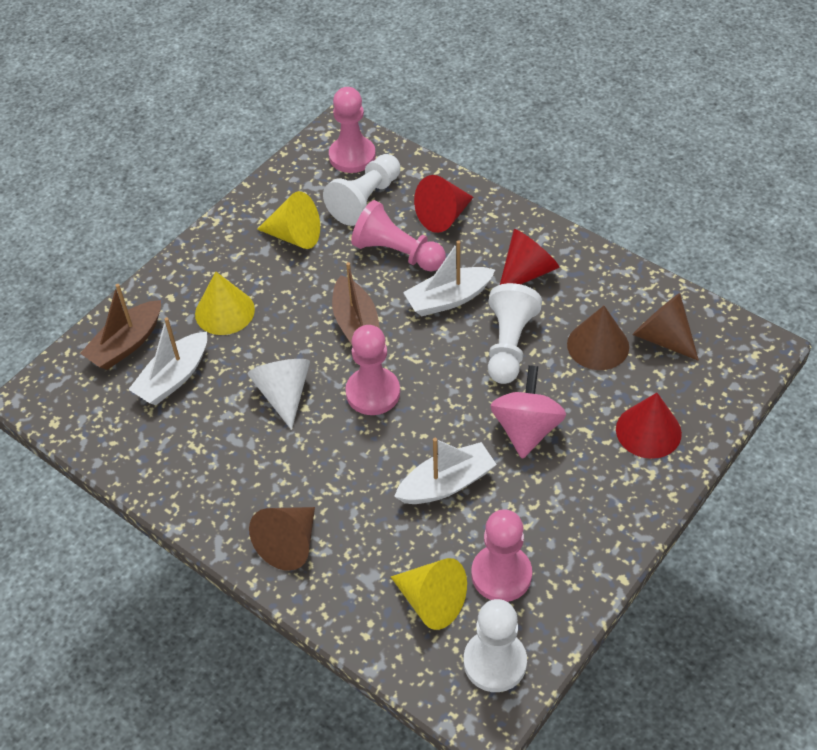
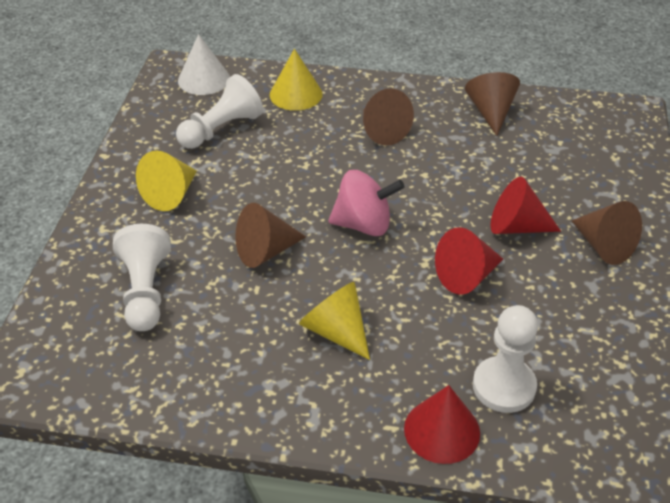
brown boat: [80,284,161,370] [332,262,380,345] = 2 -> none = 0
brown cone: [249,507,315,571] [567,306,629,370] [633,293,699,361] = 3 -> [236,203,306,268] [363,88,414,146] [465,72,520,136] [572,201,642,265] = 4
pink pawn: [329,87,376,173] [345,325,400,415] [351,200,446,271] [472,509,532,602] = 4 -> none = 0
white boat: [128,317,207,405] [394,438,497,504] [403,241,495,316] = 3 -> none = 0

